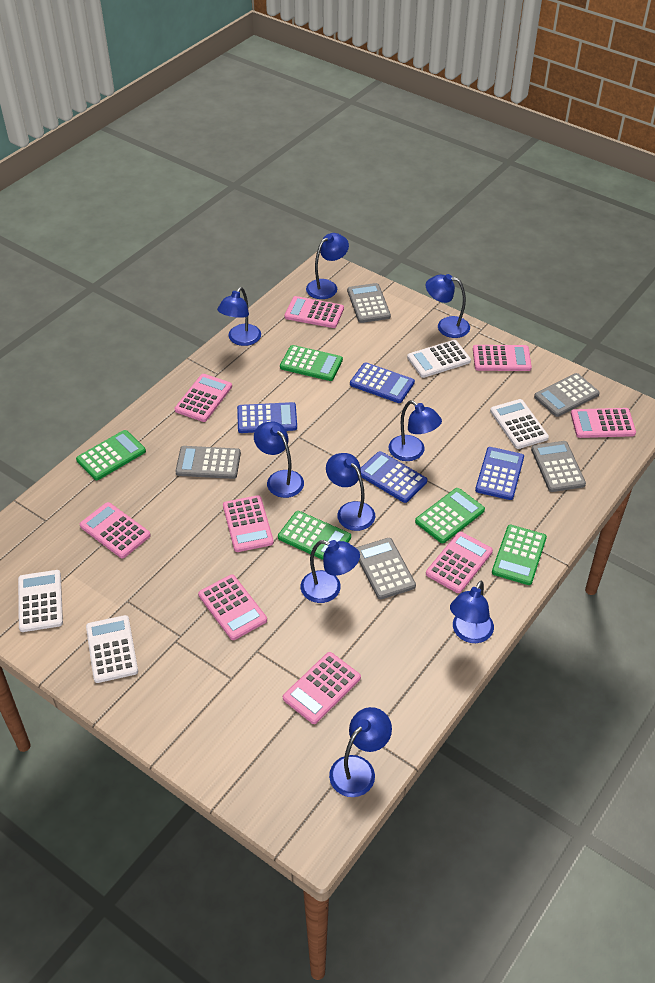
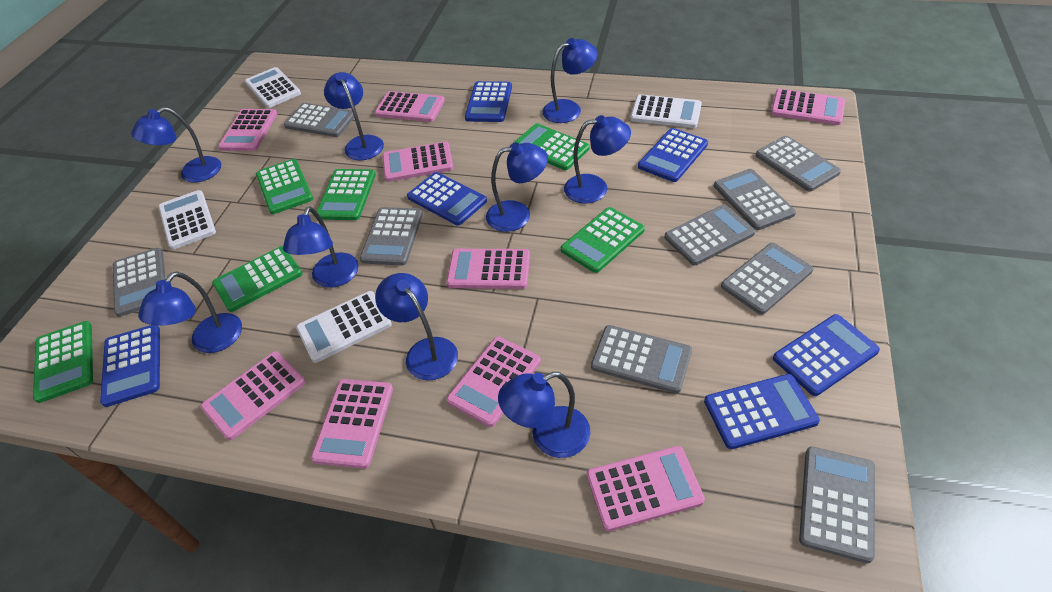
blue calculator: [237,402,297,433] [350,362,415,403] [361,451,427,503] [475,447,524,500] = 4 -> [100,325,160,407] [407,172,487,226] [465,81,512,122] [638,128,708,182] [704,374,820,449] [773,314,880,396] = 6
green calculator: [76,430,146,480] [278,511,351,560] [280,345,343,381] [415,488,485,543] [492,525,547,585] = 5 -> [33,321,93,403] [212,246,303,312] [256,159,313,214] [316,169,376,220] [513,123,589,170] [561,207,645,273] = 6
grey calculator: [175,446,241,479] [347,283,391,323] [356,538,416,600] [531,441,586,492] [534,373,600,417] = 5 -> [113,248,166,317] [284,103,354,137] [360,207,423,265] [591,325,692,394] [665,205,755,265] [714,169,796,230] [721,243,813,315] [756,136,841,192] [799,446,875,563] = 9

